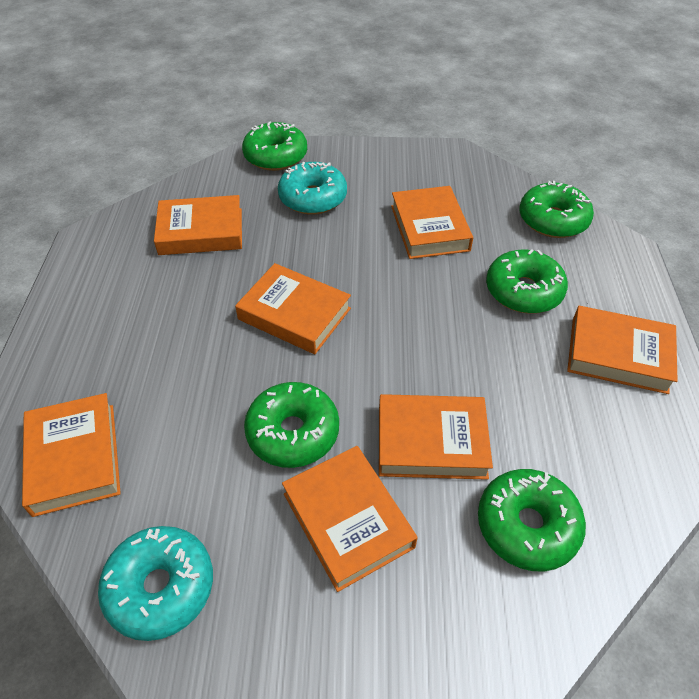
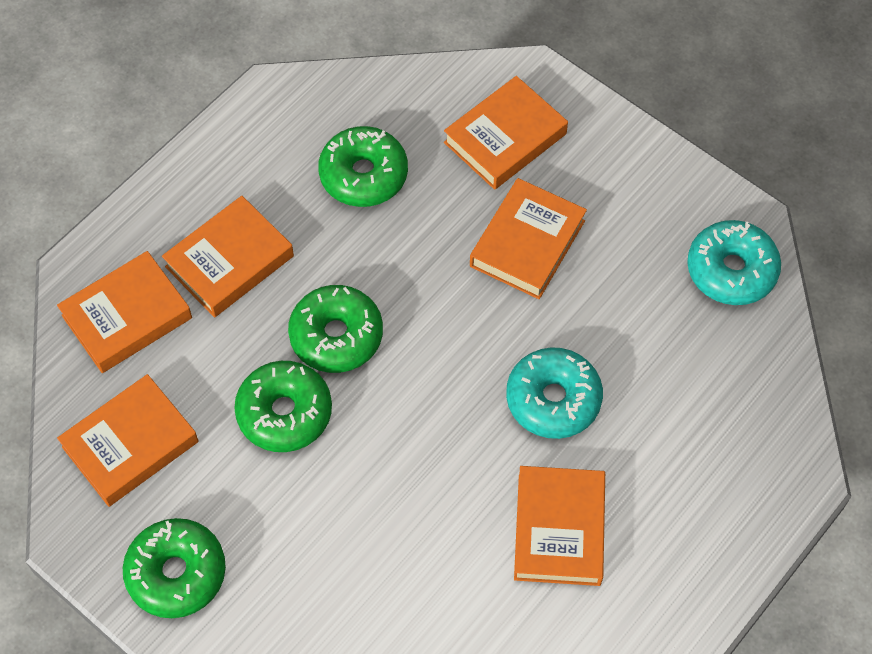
green donut: [242,121,307,171] [244,382,339,468] [478,469,586,572] [486,249,568,314] [519,181,594,238] = 5 -> [123,518,226,618] [234,361,332,452] [288,285,383,373] [318,126,408,207] = 4
orange book: [22,393,121,517] [154,195,242,255] [235,263,351,354] [282,446,418,592] [379,394,493,480] [391,186,473,259] [567,306,678,394] = 7 -> [57,251,192,373] [57,374,199,507] [162,196,294,317] [444,76,568,190] [470,178,587,299] [514,466,605,586] = 6

